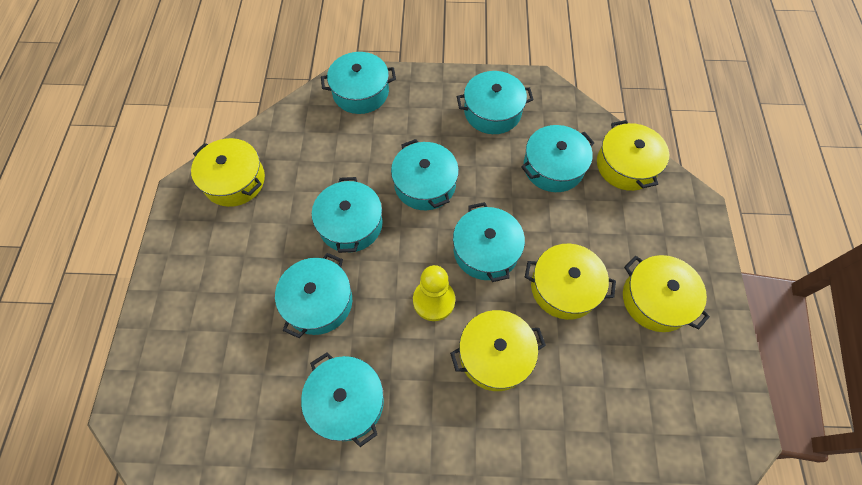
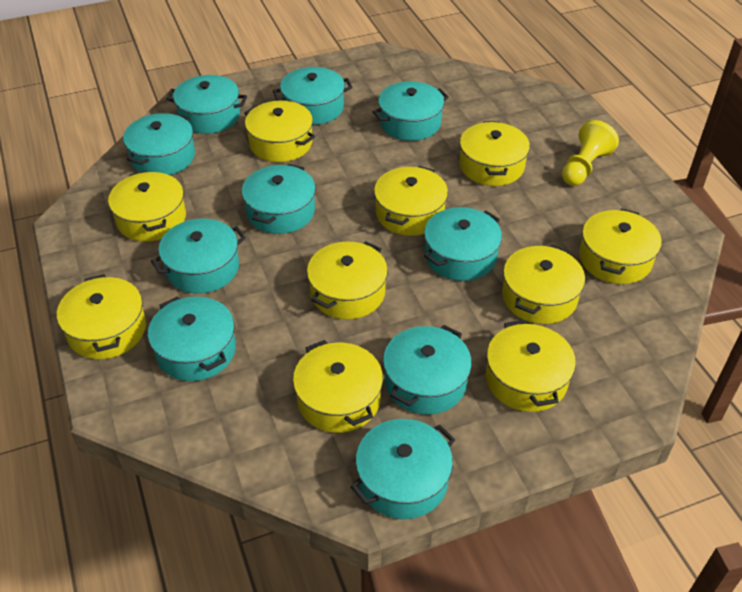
turquoise pot: [275,253,352,338] [301,352,384,447] [312,177,383,253] [321,52,396,114] [391,139,459,210] [453,202,525,282] [457,71,534,134] [521,125,594,192] = 8 -> [123,113,195,175] [148,296,236,381] [151,218,246,294] [166,75,247,134] [242,164,316,234] [273,67,352,125] [351,419,455,519] [373,81,449,141] [383,325,472,415] [424,207,502,281] = 10
yellow pot: [191,138,265,207] [450,310,546,391] [525,244,616,320] [597,120,669,191] [623,255,710,332] = 5 -> [57,274,146,359] [108,171,186,242] [244,101,315,162] [293,340,383,433] [307,241,388,319] [374,166,448,236] [460,121,530,186] [486,320,576,412] [502,245,585,324] [579,208,662,284] = 10

